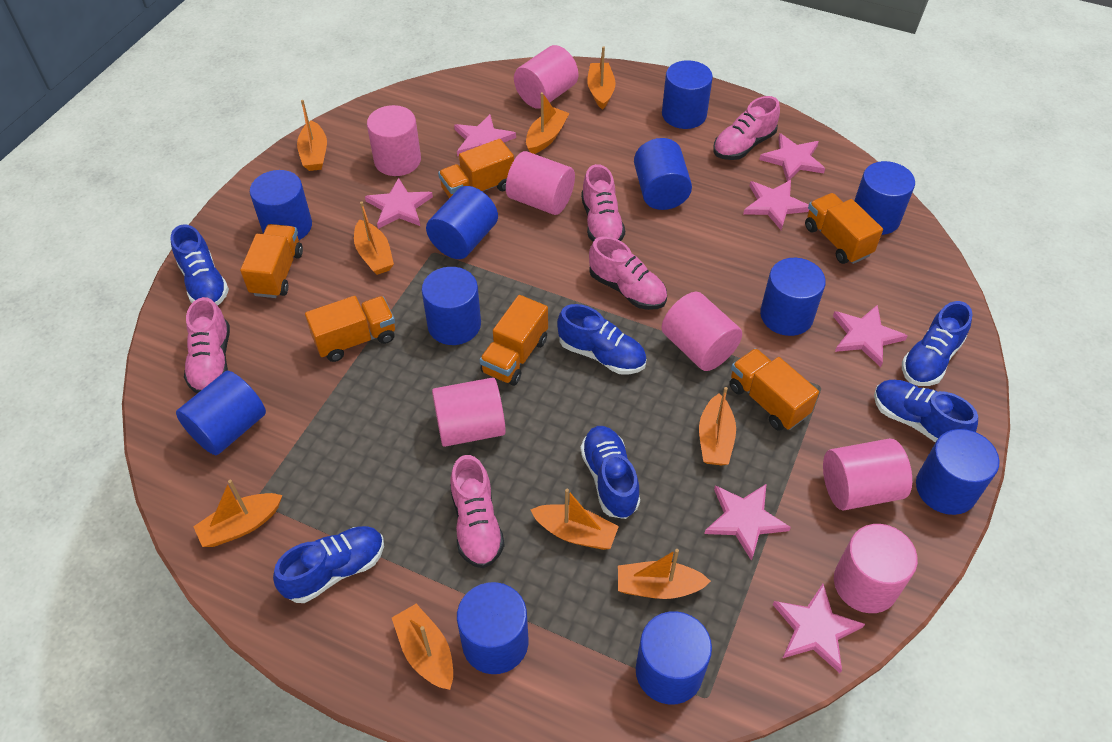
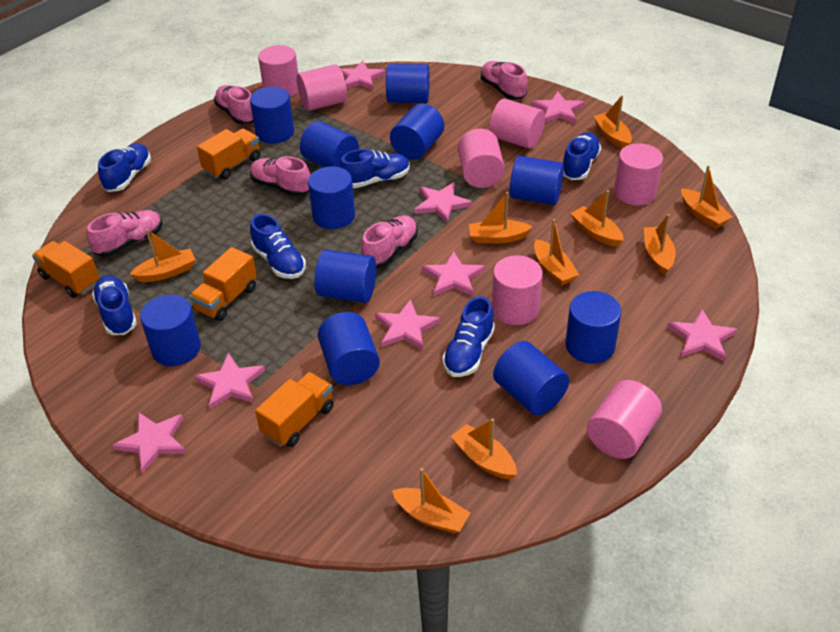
orange truck: [240,224,303,298] [305,296,395,362] [438,139,514,198] [480,295,548,386] [729,348,819,431] [805,193,883,264] = 6 -> [32,241,100,298] [189,247,257,321] [197,128,260,180] [255,372,334,447] = 4
pink star: [365,178,433,229] [454,114,516,156] [704,484,791,561] [743,180,809,230] [759,133,825,181] [773,584,865,673] [833,305,908,367] = 7 -> [112,412,186,473] [194,353,265,409] [340,61,386,90] [375,299,440,350] [414,182,472,223] [422,251,485,296] [532,91,585,124] [667,309,738,362] = 8

